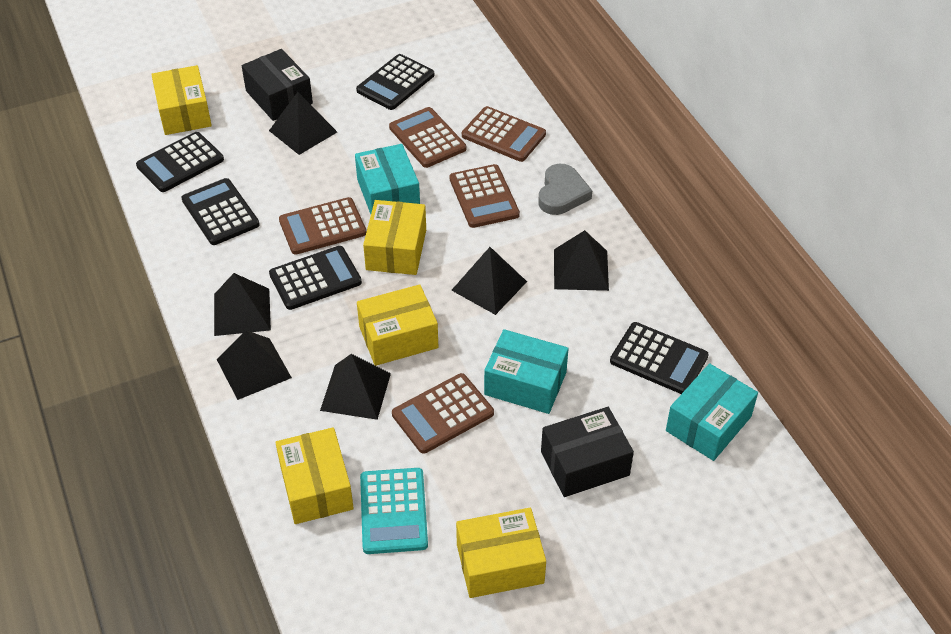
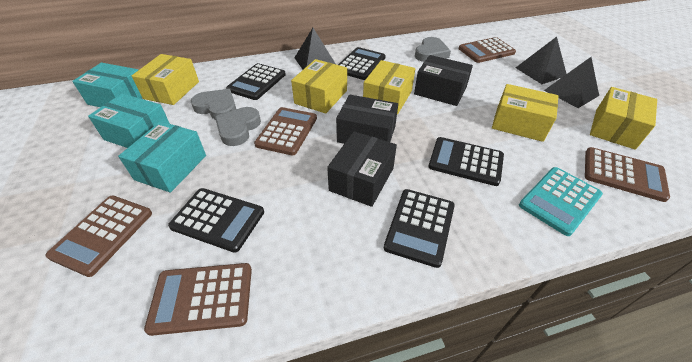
black box: [242,49,313,121] [541,407,634,497] = 2 -> [327,131,397,207] [336,95,398,144] [414,55,473,106] = 3
black pyramid: [214,273,271,336] [217,330,292,400] [269,92,337,155] [320,354,391,420] [451,247,527,315] [554,230,609,291] = 6 -> [294,28,336,69] [516,37,567,84] [544,57,599,108] = 3
grey heart: [538,164,592,215] = 1 -> [190,89,236,120] [215,107,261,146] [415,37,451,62] = 3

